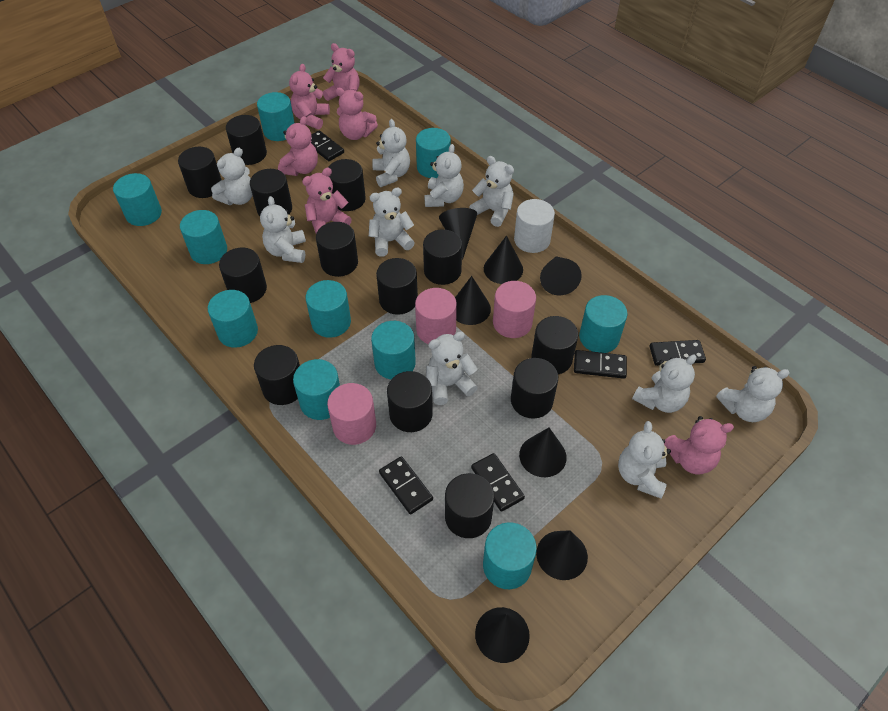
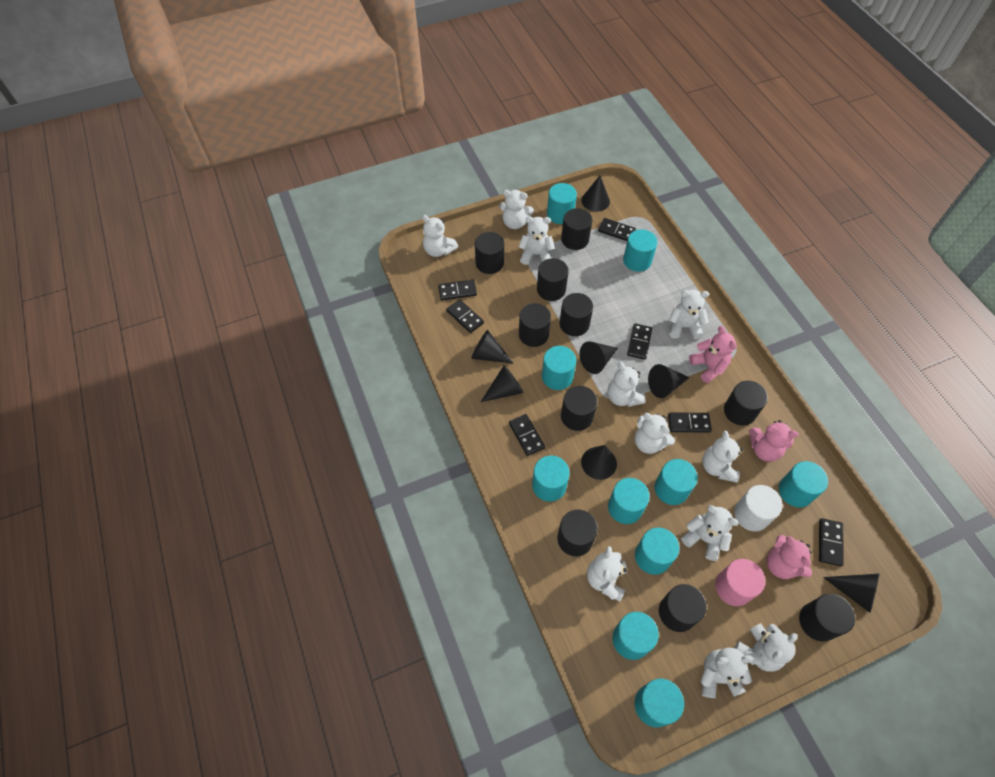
black cylinder: [178,147,222,198] [219,248,267,303] [226,115,267,165] [250,169,292,216] [254,345,300,405] [316,222,358,277] [328,159,366,211] [376,258,418,315] [387,371,433,432] [423,229,462,285] [445,473,494,538] [511,358,558,419] [532,316,578,374] = 13 -> [475,232,504,274] [519,303,551,347] [537,258,569,301] [557,510,598,556] [560,293,593,336] [561,208,592,250] [561,386,597,431] [659,584,707,632] [724,381,768,426] [799,594,855,642] = 10
black domino: [311,130,344,161] [379,456,433,514] [471,453,525,512] [574,350,627,379] [649,340,706,366] = 5 -> [438,280,477,300] [446,299,484,333] [509,414,545,456] [598,218,636,241] [627,323,652,360] [668,413,712,432] [819,518,844,566] = 7
pink cylinder: [327,383,376,445] [415,288,457,344] [493,281,536,338] = 3 -> [715,559,765,606] = 1
pink teddy bear: [278,116,318,176] [289,64,330,129] [302,168,352,233] [323,43,360,101] [336,88,378,140] [664,416,734,474] = 6 -> [689,326,737,383] [749,420,799,462] [767,535,812,579] = 3
white teddy bear: [211,148,253,205] [260,196,306,263] [369,188,415,257] [372,119,410,187] [424,144,464,207] [426,332,478,405] [469,156,514,227] [618,421,671,499] [632,355,696,413] [716,366,790,422] = 10 -> [422,215,458,257] [499,190,534,229] [518,216,555,265] [587,546,627,601] [608,362,646,407] [634,413,675,454] [669,290,709,339] [681,505,739,561] [700,648,753,698] [702,431,743,483] [735,623,798,672] = 11

